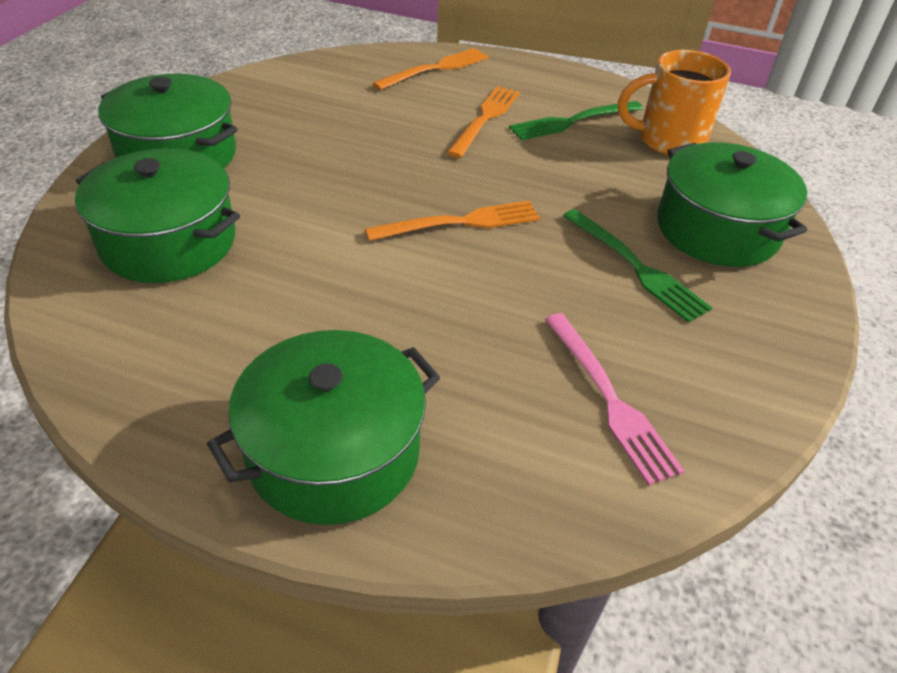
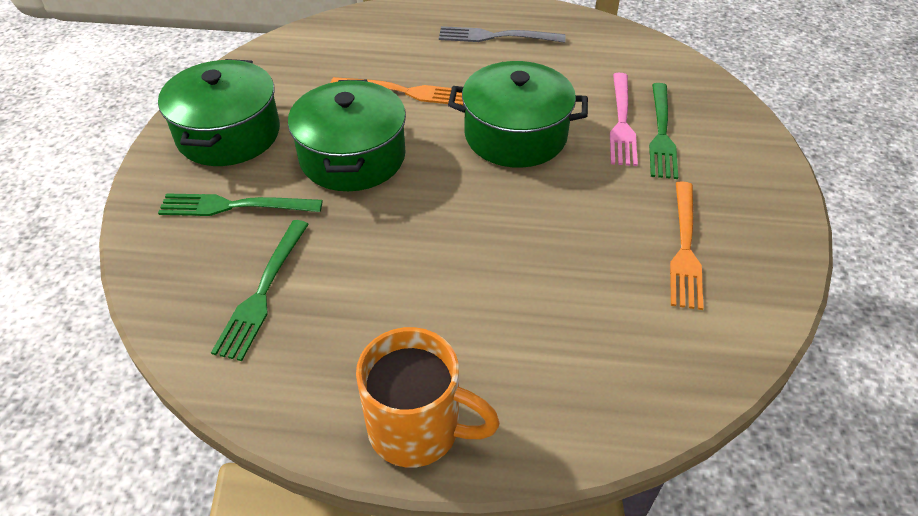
green fork: [509,101,643,140] [563,209,712,323] = 2 -> [158,193,323,216] [211,220,309,361] [649,83,678,179] = 3
green pot: [75,148,240,283] [98,74,237,168] [207,330,440,525] [657,142,807,267] = 4 -> [158,59,280,166] [288,80,406,191] [448,61,588,168] = 3
grey fork: none = 0 -> [439,26,566,43] = 1
orange fork: [365,201,540,241] [372,48,489,90] [447,86,520,158] = 3 -> [330,77,463,105] [670,181,704,310] = 2

